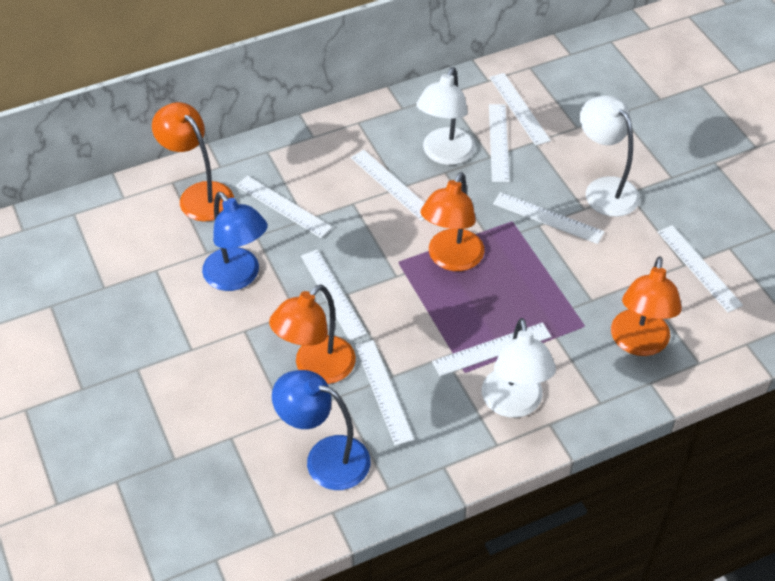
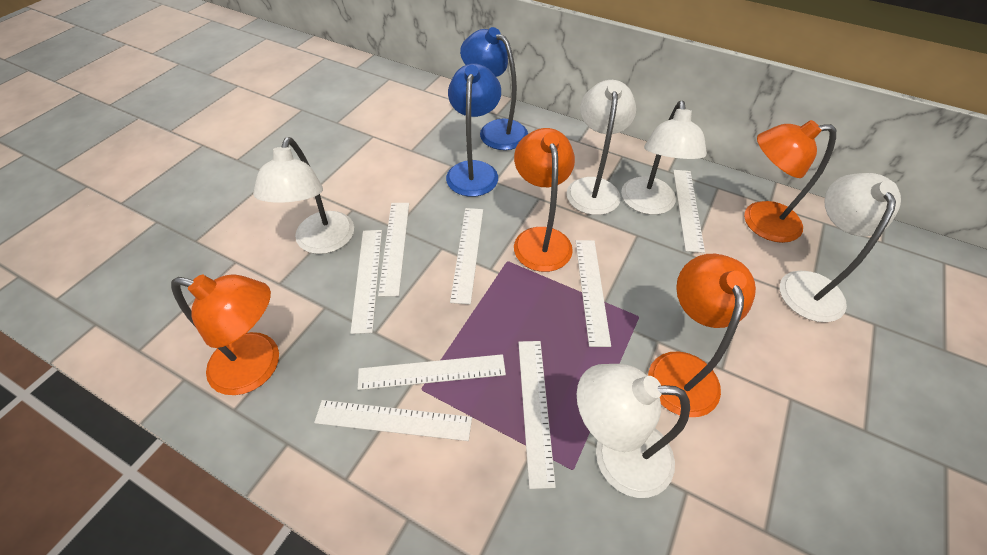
white lamp: [416,67,475,165] [482,318,556,418] [580,95,640,217] = 3 -> [253,137,354,254] [567,80,636,215] [577,364,690,498] [621,101,707,215] [780,173,901,322] = 5
white ruler: [236,176,333,238] [301,250,367,341] [351,150,425,221] [355,340,414,446] [432,322,552,376] [489,73,551,146] [489,104,510,182] [493,192,605,244] [658,225,743,312] = 9 -> [314,400,472,441] [350,230,382,334] [358,354,506,390] [378,203,409,297] [450,208,483,305] [518,341,556,489] [576,240,611,347] [673,170,705,253] = 8

